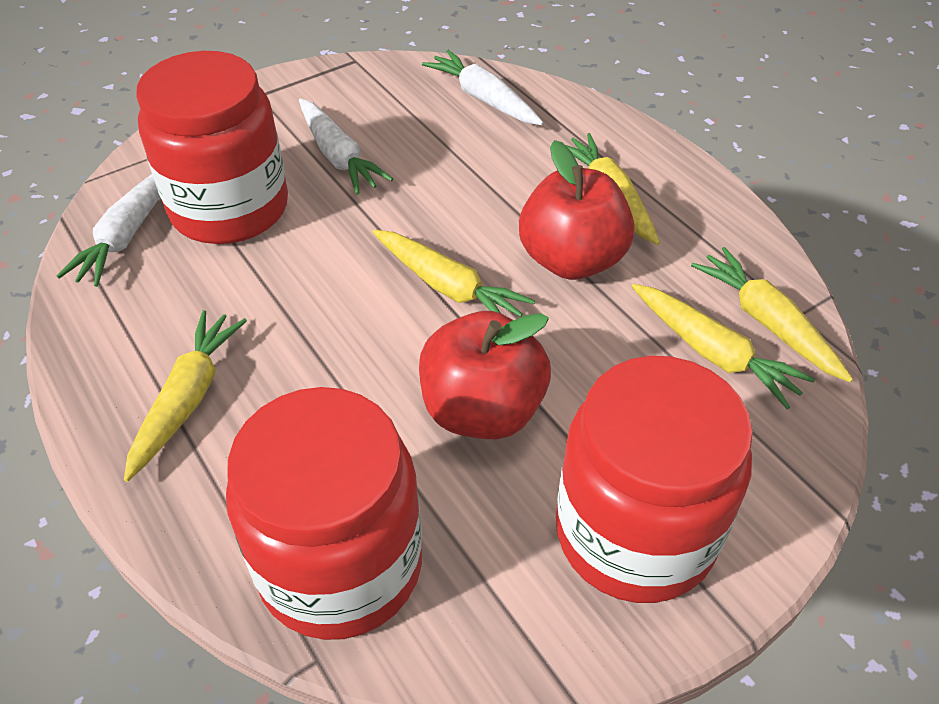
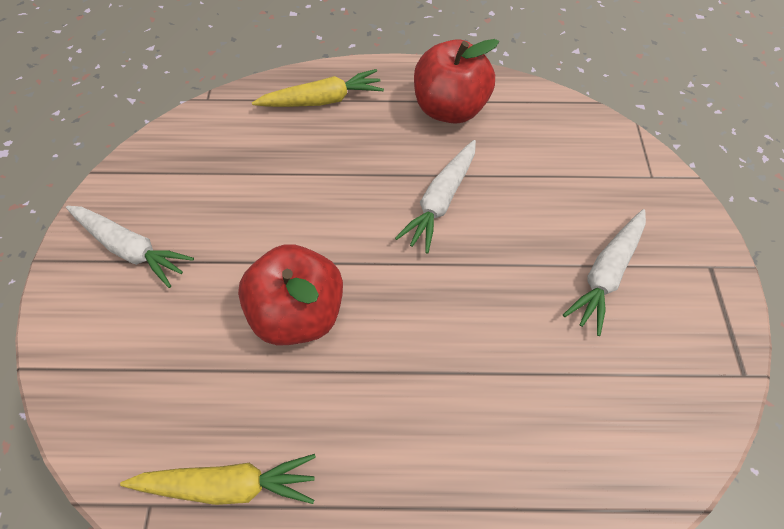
red jar: [136,51,288,244] [226,387,422,640] [556,356,753,603] = 3 -> none = 0
yellow carrot: [124,310,247,482] [373,230,535,317] [565,133,660,245] [632,284,815,409] [691,247,853,382] = 5 -> [120,454,316,505] [252,69,384,107] = 2

